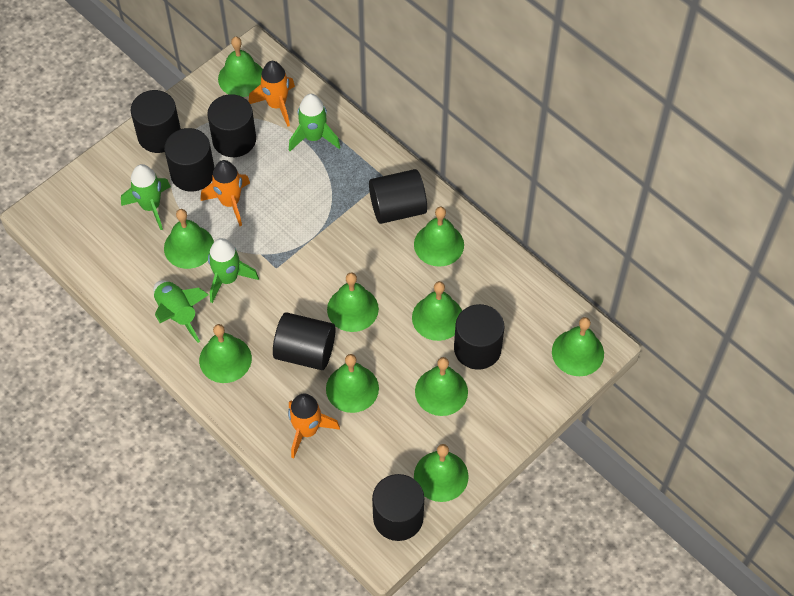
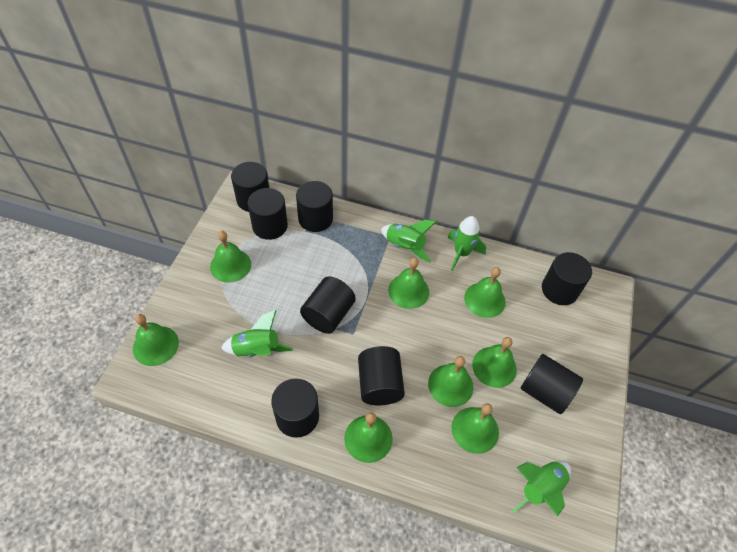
black cylinder: [131,90,181,153] [164,128,215,192] [207,94,256,157] [273,312,335,370] [369,169,427,224] [372,474,424,541] [454,304,505,370] = 7 -> [231,162,269,212] [247,188,288,240] [271,378,319,438] [296,181,333,232] [300,276,356,334] [358,346,405,405] [520,354,583,414] [542,252,592,305] = 8
green bell: [164,209,214,269] [199,324,252,383] [218,37,263,97] [326,354,379,413] [327,272,379,332] [412,281,462,341] [414,207,464,267] [414,444,469,502] [415,357,468,416] [552,317,604,376] = 10 -> [133,314,179,366] [210,231,251,283] [344,412,393,463] [388,258,429,309] [428,356,474,407] [451,403,499,454] [464,267,506,318] [472,337,517,388] = 8
orange rocket: [201,160,250,226] [249,61,295,127] [288,394,340,458] = 3 -> none = 0

